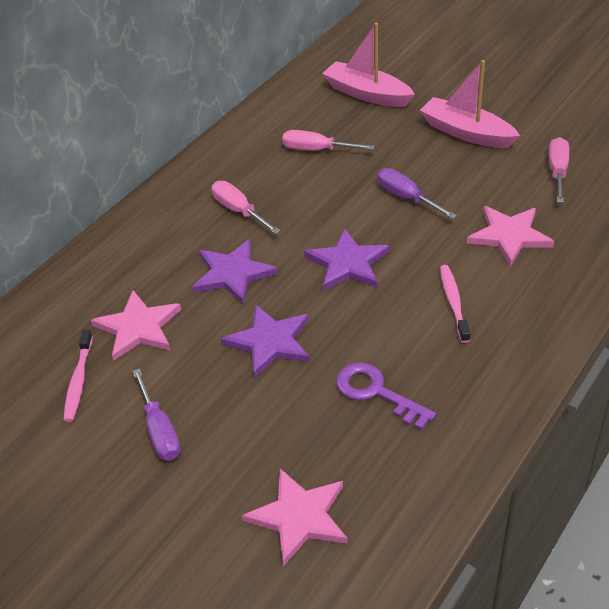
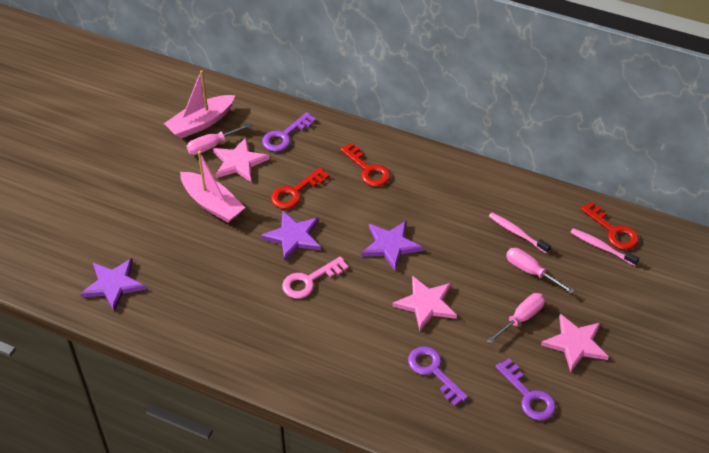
pink key: none = 0 -> [282,256,349,298] = 1
purple key: [336,362,436,430] = 1 -> [262,112,316,152] [408,346,468,406] [495,359,556,421] = 3
purple screwdriver: [133,368,180,461] [377,168,457,219] = 2 -> none = 0
red key: none = 0 -> [271,168,329,209] [340,143,390,187] [581,202,639,250] = 3

